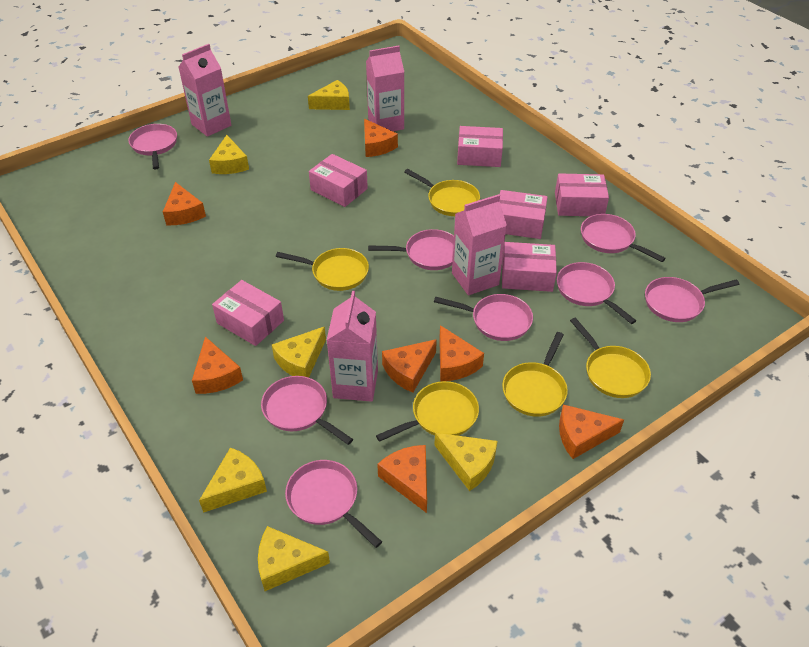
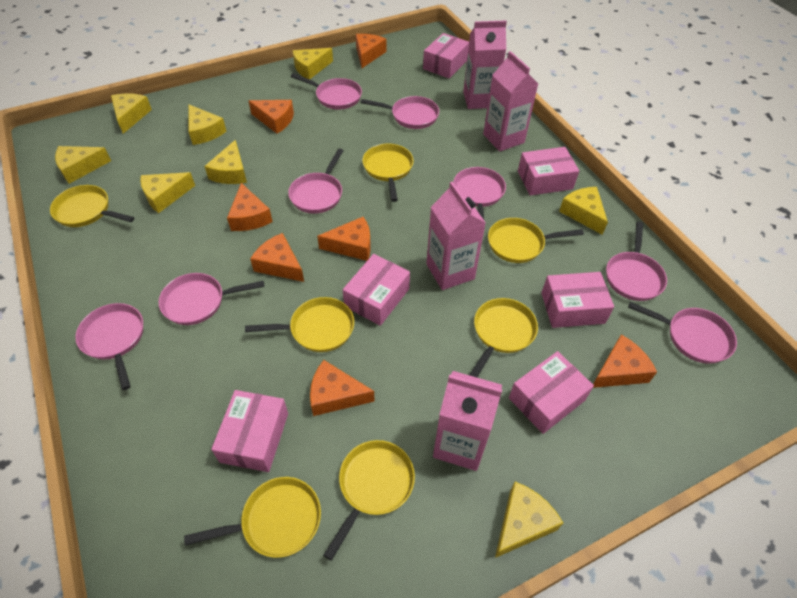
yellow cheese: [199,447,267,513] [209,135,249,174] [258,526,330,591] [272,326,326,377] [308,80,350,110] [434,433,497,491] = 6 -> [55,146,111,184] [111,93,152,134] [140,172,195,213] [188,104,226,145] [204,140,247,184] [292,48,333,80] [495,482,563,558] [559,187,608,235] = 8
yellow pan: [276,248,369,291] [376,381,479,442] [404,169,480,216] [502,332,568,417] [570,317,651,398] = 5 -> [50,185,134,227] [184,477,321,558] [245,297,354,352] [323,440,415,561] [362,144,414,202] [469,298,538,377] [488,218,584,263] = 7

